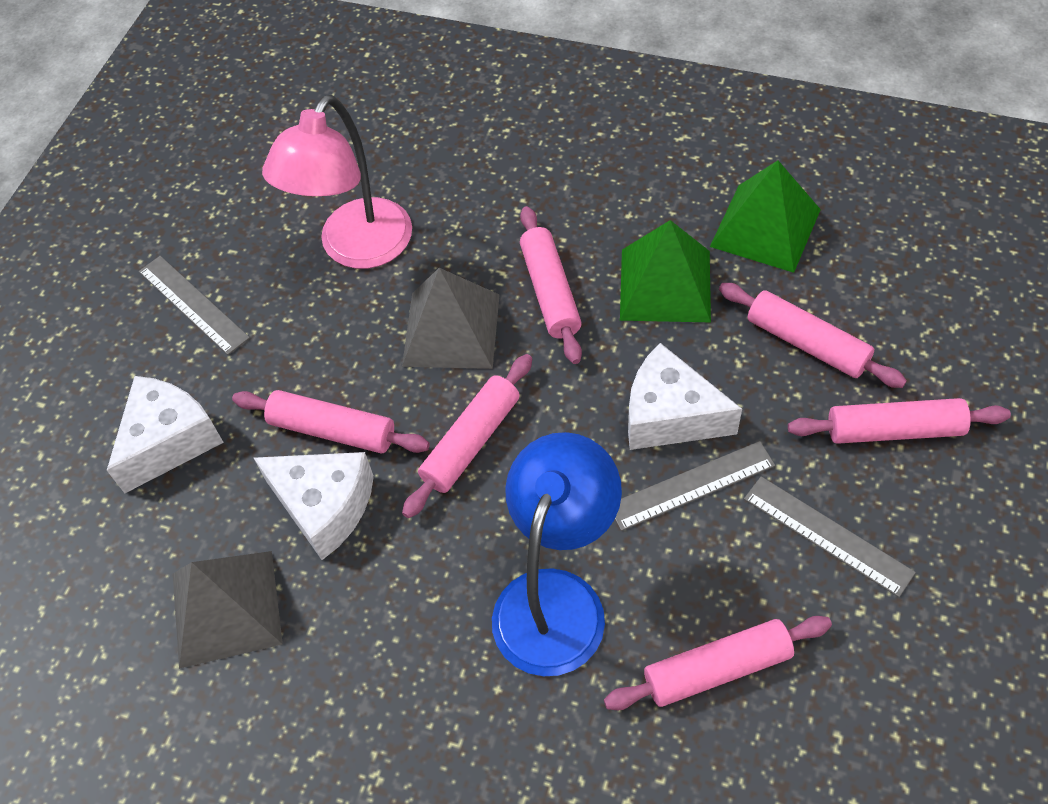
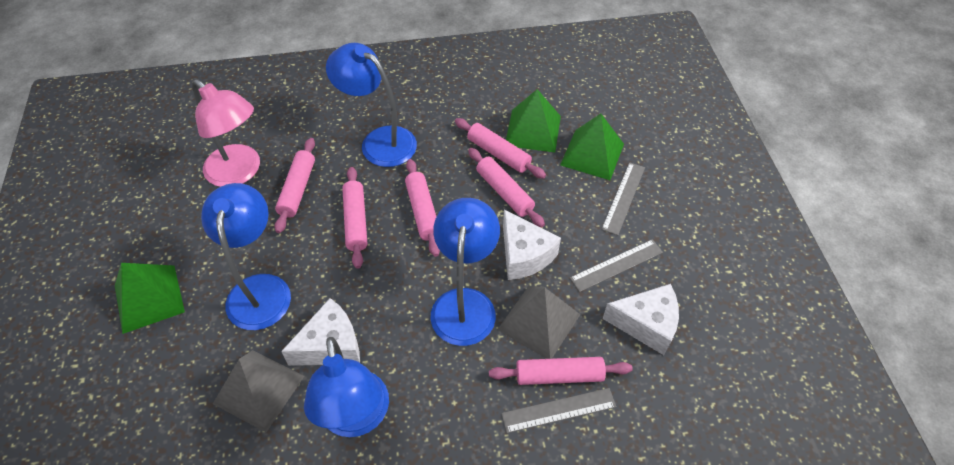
blue lamp: [492,432,622,676] = 1 -> [201,183,291,330] [304,337,389,437] [326,43,417,167] [431,198,500,346] = 4
green pyramid: [620,220,711,322] [710,160,821,273] = 2 -> [115,263,185,334] [506,89,561,153] [560,114,624,180] = 3

